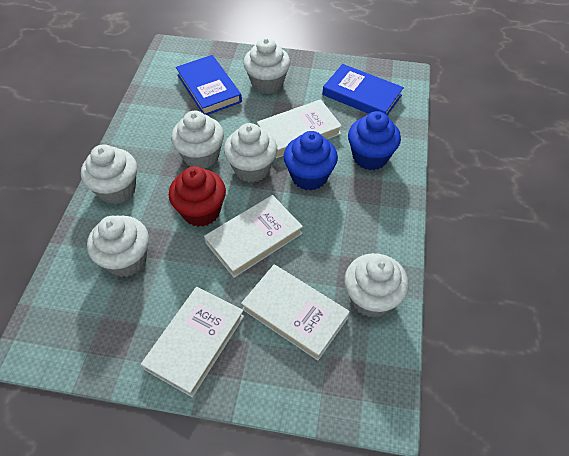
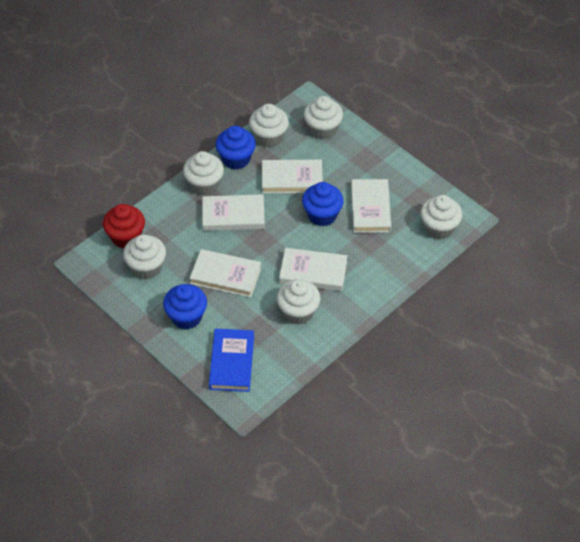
blue book: [176,55,242,115] [322,64,404,116] = 2 -> [209,329,254,392] = 1
blue cupcake: [284,131,338,191] [348,111,401,170] = 2 -> [163,284,207,330] [215,126,256,170] [302,182,344,227] = 3
white book: [141,287,244,397] [204,195,303,278] [241,264,350,361] [257,99,342,158] = 4 -> [190,249,261,297] [202,194,265,231] [262,159,323,194] [279,248,347,291] [351,179,391,233] = 5

